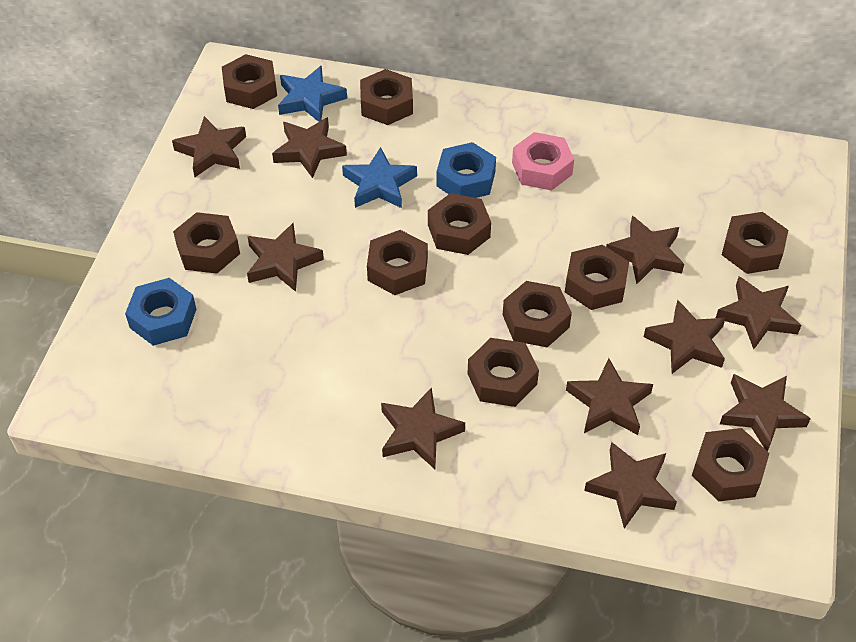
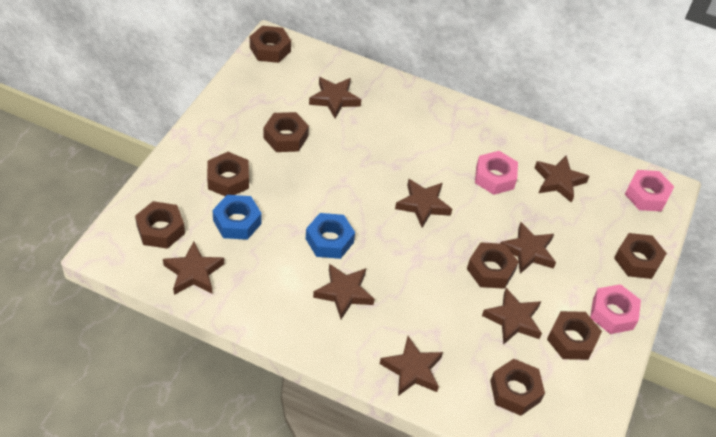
blue star: [278,66,347,122] [342,147,417,208] = 2 -> none = 0
brown nut: [173,212,240,274] [222,54,277,109] [360,69,413,125] [367,230,428,295] [428,193,491,255] [467,338,539,407] [503,281,572,347] [565,245,629,310] [692,428,769,501] [722,212,788,274] = 10 -> [135,201,185,249] [207,152,249,196] [250,26,291,63] [264,112,309,152] [467,242,519,289] [490,359,545,416] [547,311,602,360] [614,233,667,279] = 8
brown star: [172,116,246,177] [247,223,324,292] [272,117,347,178] [381,387,465,469] [566,358,653,435] [584,442,677,529] [606,216,684,284] [644,300,726,374] [716,277,801,349] [720,374,811,451] = 10 -> [163,242,224,295] [309,77,361,119] [313,264,375,319] [380,336,443,396] [395,179,452,228] [482,288,542,345] [500,222,556,274] [535,156,589,203] = 8
pink nut: [512,132,574,191] = 1 -> [475,151,518,195] [590,284,641,334] [625,170,674,212] = 3

